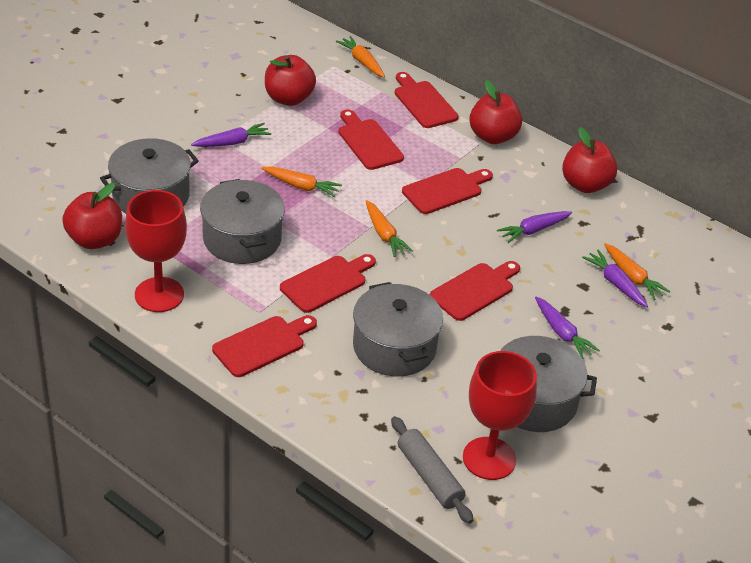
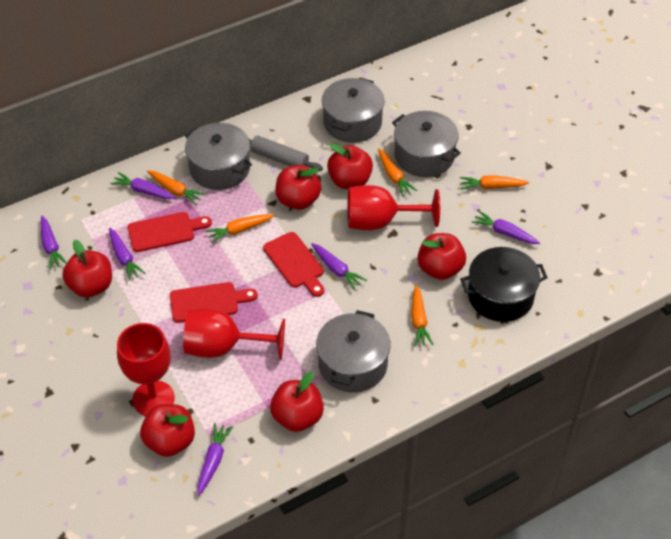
black pot: none = 0 -> [460,247,548,322] = 1
orange carrot: [261,166,342,197] [336,36,385,77] [366,200,413,257] [604,243,670,300] = 4 -> [147,170,206,205] [205,214,274,243] [378,148,417,197] [411,285,434,346] [460,175,529,190] = 5
purple carrot: [191,123,271,147] [497,211,572,243] [535,296,600,359] [582,250,648,307] = 4 -> [41,216,67,270] [109,228,146,281] [110,172,175,199] [198,423,233,496] [311,243,367,290] [472,211,540,244] = 6
red apple: [62,183,122,249] [265,55,316,106] [469,80,522,144] [562,127,617,193] = 4 -> [62,240,112,298] [140,404,195,457] [270,372,324,432] [275,165,321,210] [327,143,373,189] [418,233,466,280] = 6
red cutting board: [212,315,317,377] [280,254,376,313] [338,109,404,170] [395,72,459,128] [402,168,493,214] [430,261,520,321] = 6 -> [128,212,212,252] [170,282,258,323] [263,232,324,297] = 3
red goblet: [125,190,187,312] [463,351,537,480] = 2 -> [117,323,175,416] [183,308,285,360] [347,185,440,230] = 3

